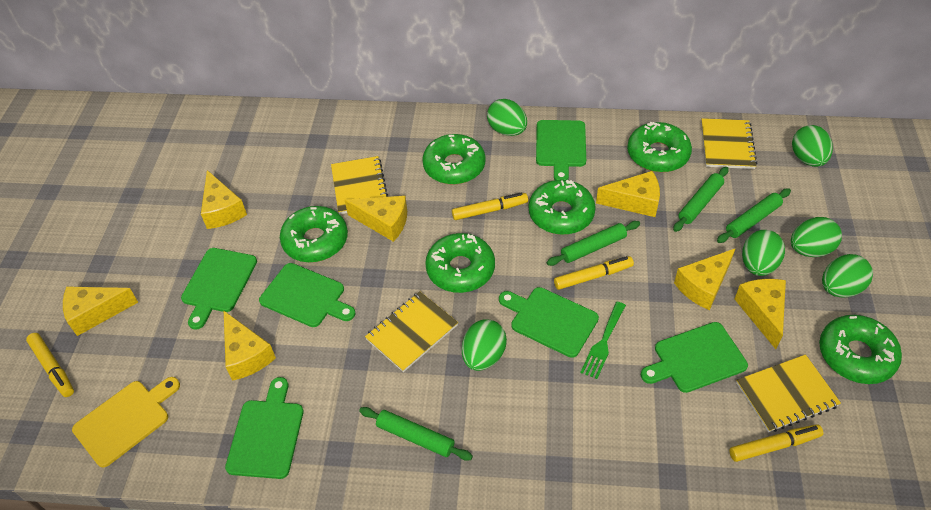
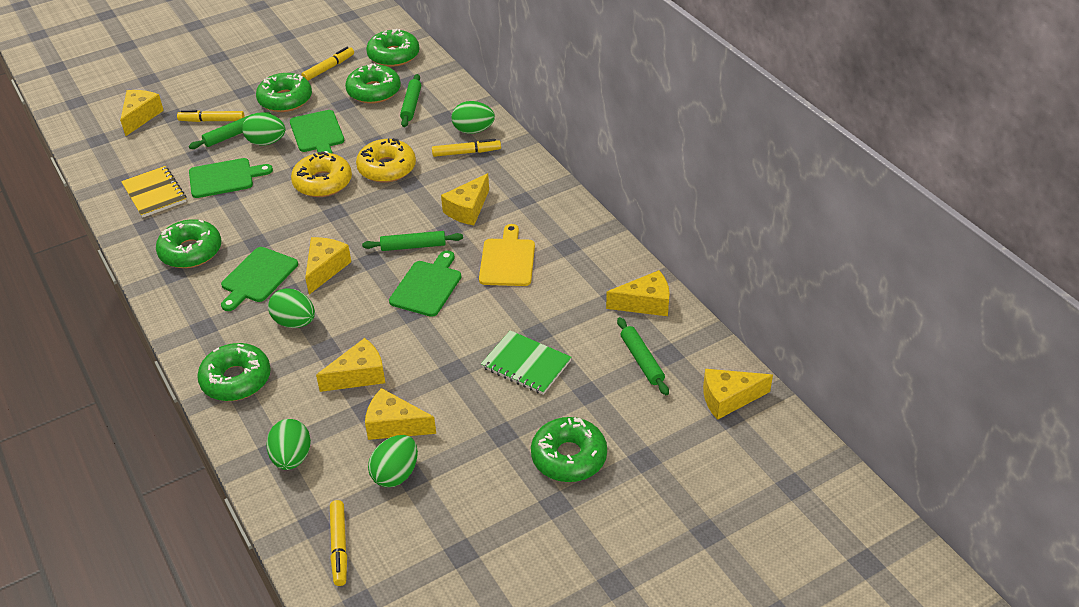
green cutting board: [181,248,257,329] [225,377,304,479] [259,263,355,327] [499,287,599,358] [536,120,586,180] [641,322,748,393] = 6 -> [189,158,273,198] [221,247,298,311] [290,110,344,154] [389,250,461,317] = 4
green egg: [462,320,507,371] [487,99,527,136] [742,230,785,276] [791,217,842,257] [792,125,833,167] [822,254,873,298] = 6 -> [242,113,286,145] [266,419,311,470] [268,288,315,328] [368,435,418,487] [452,101,495,134] = 5
green fork: [581,302,626,379] = 1 -> none = 0
green notebook: none = 0 -> [481,330,572,395] = 1
yellow donut: none = 0 -> [291,151,352,197] [356,138,416,183] = 2
yellow notebook: [331,156,388,214] [365,291,458,372] [701,118,757,169] [736,355,841,432] = 4 -> [121,166,187,218] = 1

